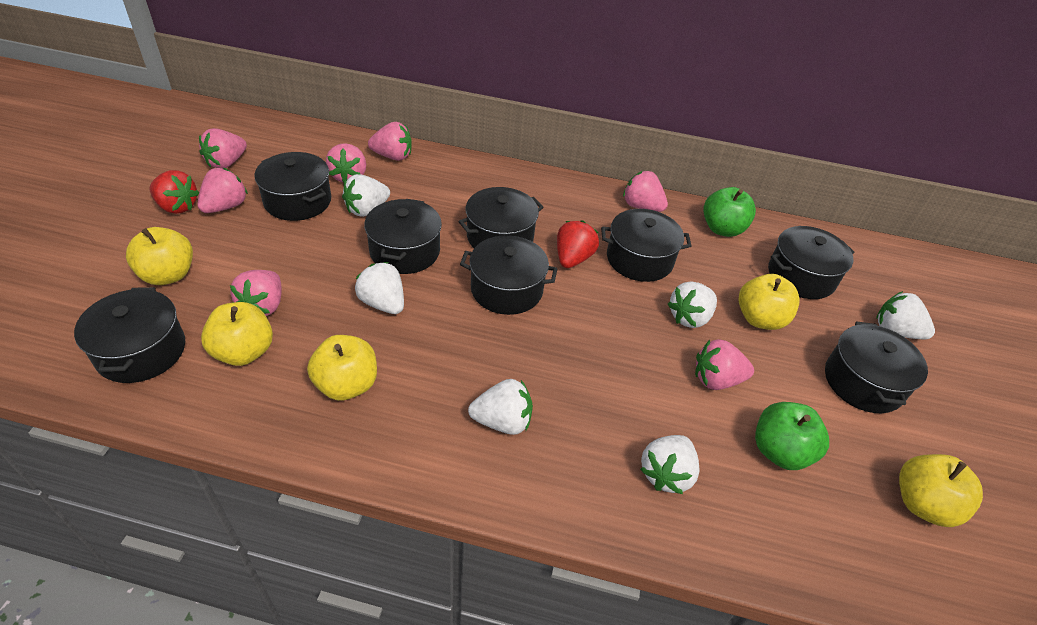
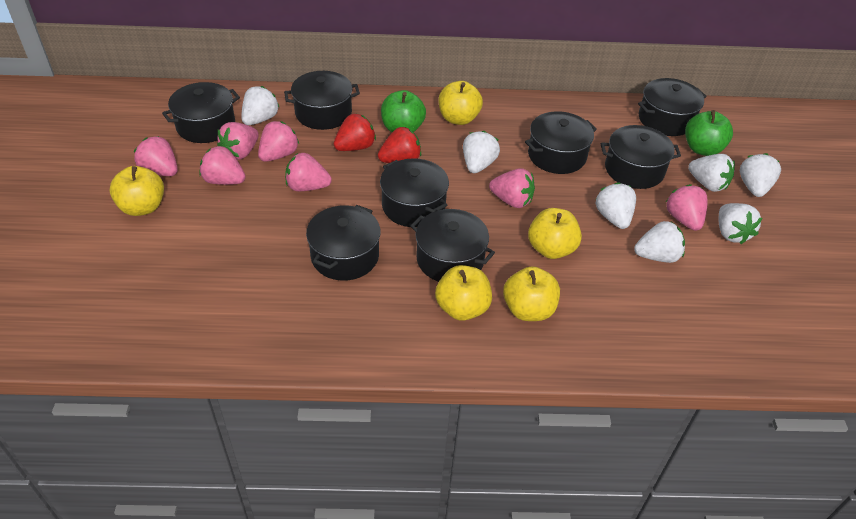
white strawberry: [342,174,390,217] [355,262,404,314] [468,379,533,435] [640,435,700,494] [668,281,717,328] [876,291,935,339] = 6 -> [241,86,279,125] [463,131,500,173] [595,182,636,229] [634,221,685,263] [688,154,735,192] [719,203,762,244] [740,153,781,197] = 7

